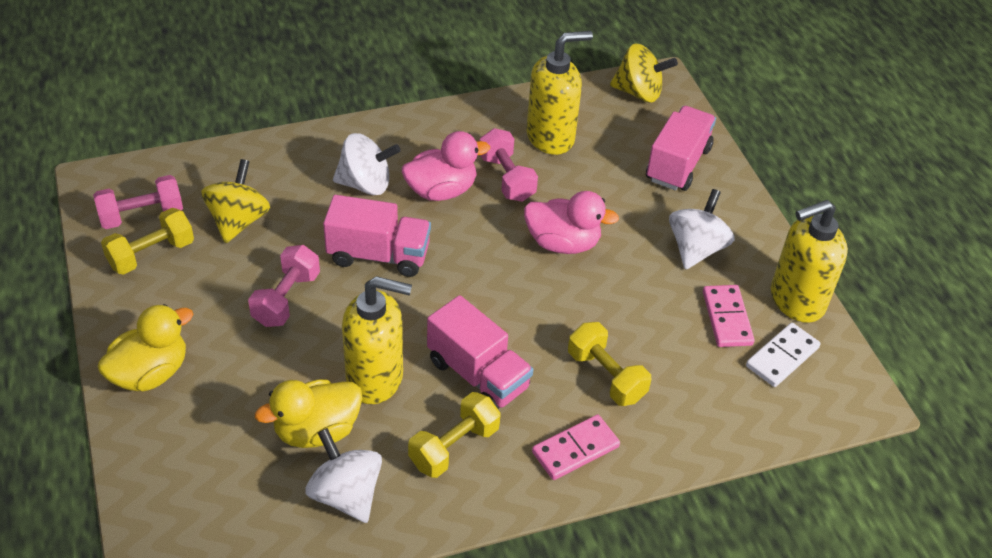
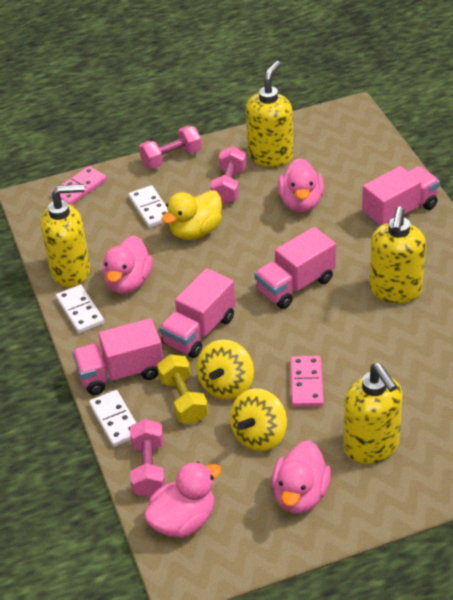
pink duck: [402,131,490,201] [524,191,619,254] = 2 -> [102,235,153,294] [144,462,221,538] [272,440,331,513] [278,158,324,212] = 4
pink truck: [323,195,431,277] [427,295,533,410] [646,106,716,191] = 3 -> [72,318,163,395] [159,268,235,358] [254,227,336,309] [362,166,440,227] = 4
white domino: [746,323,821,387] = 1 -> [56,285,104,333] [89,390,136,447] [129,185,168,228] = 3
white spinning top: [305,428,382,523] [333,133,401,195] [669,189,735,270] = 3 -> none = 0
yellow duck: [97,304,194,391] [255,379,362,448] = 2 -> [162,190,222,240] = 1
yellow dumbbell: [101,208,194,275] [408,392,501,478] [568,322,651,406] = 3 -> [157,354,208,424] = 1
yellow soap dispenser: [342,276,412,404] [526,31,593,155] [771,200,848,323] = 3 -> [41,184,90,287] [246,61,293,167] [344,363,403,464] [370,206,426,303] = 4

